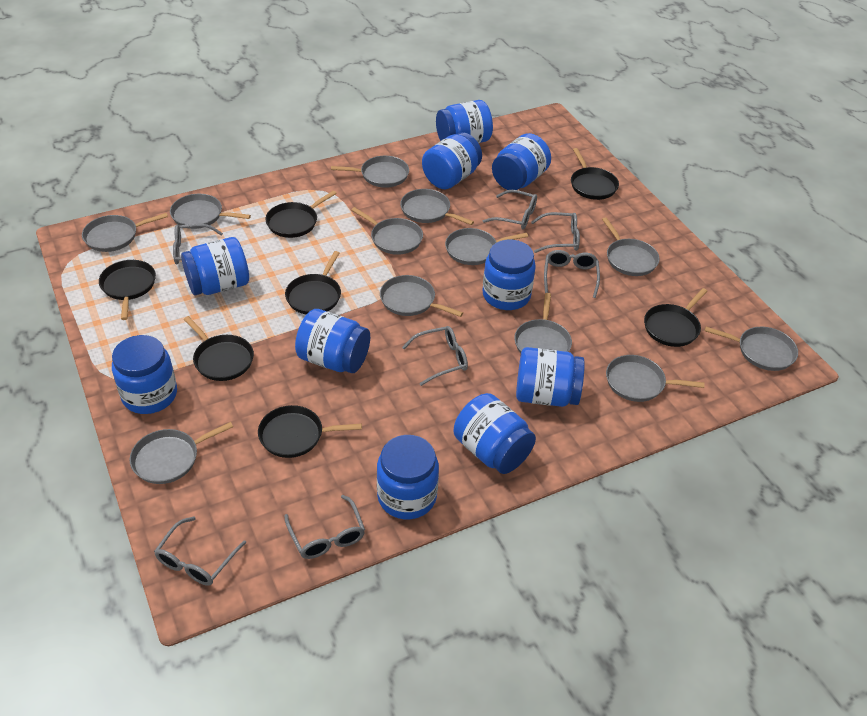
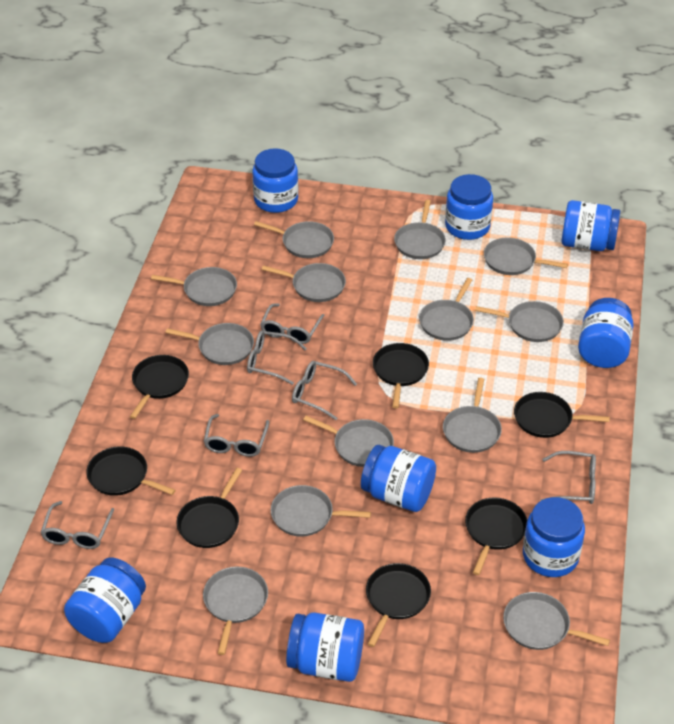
blue jar: [112,335,177,414] [181,237,249,295] [295,309,370,373] [377,435,439,519] [422,132,482,189] [436,100,493,143] [454,393,536,474] [483,239,536,310] [492,133,551,190] [516,347,585,407] = 10 -> [64,558,146,643] [252,148,298,213] [286,612,364,682] [361,445,436,512] [445,174,493,240] [523,497,585,577] [561,200,620,251] [578,298,634,368] = 8
grey glasses: [154,517,246,586] [173,224,223,264] [285,495,365,559] [402,326,468,386] [483,190,537,229] [531,212,580,253] [544,250,600,298] = 7 -> [41,501,115,549] [204,414,269,457] [247,330,307,385] [260,303,325,344] [292,361,357,420] [540,451,596,504] = 6
grey pan: [82,213,168,252] [129,422,233,484] [170,194,251,229] [331,156,409,188] [351,207,423,255] [380,275,463,317] [400,189,474,225] [445,228,528,265] [514,293,572,353] [602,217,660,276] [606,355,705,402] [705,327,798,371] = 12 -> [151,267,237,306] [165,323,254,365] [203,567,268,655] [254,221,334,258] [262,263,346,302] [271,485,371,537] [303,416,394,467] [394,200,446,259] [419,278,474,341] [443,378,502,453] [475,301,564,342] [484,237,568,275] [503,592,610,650] = 13

